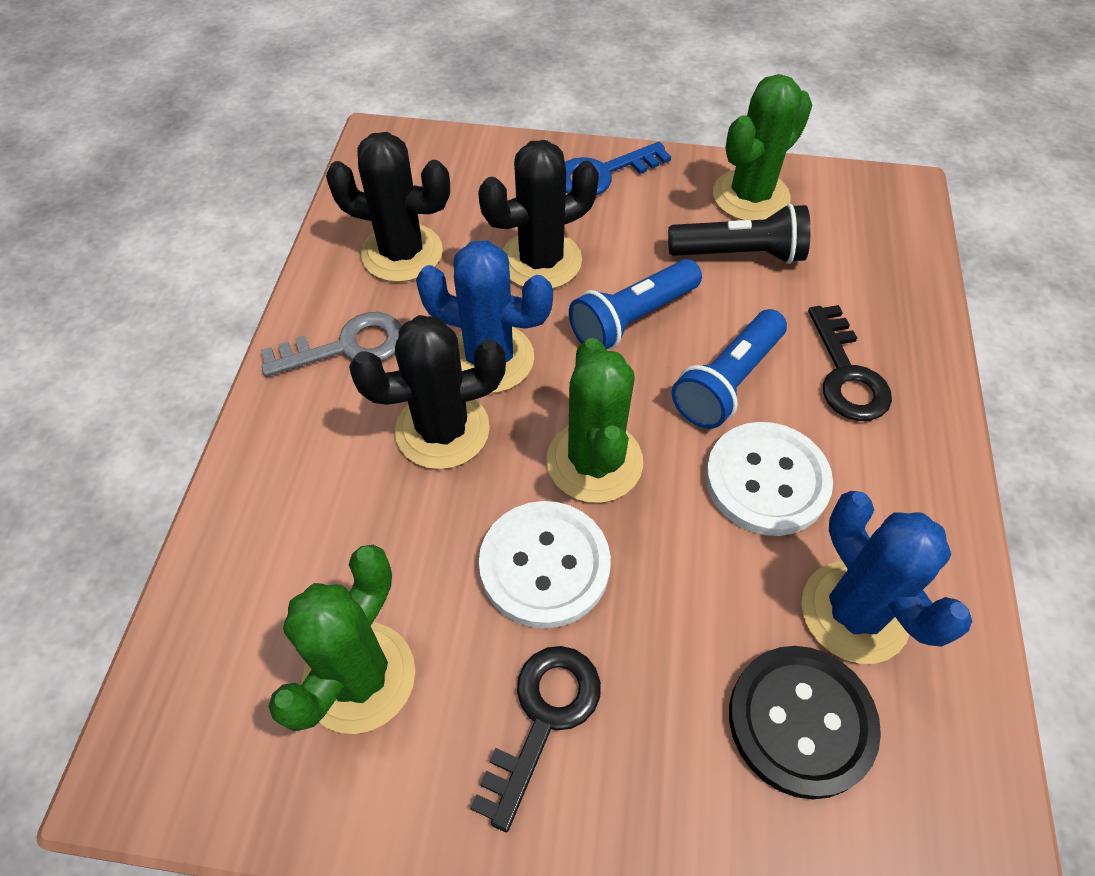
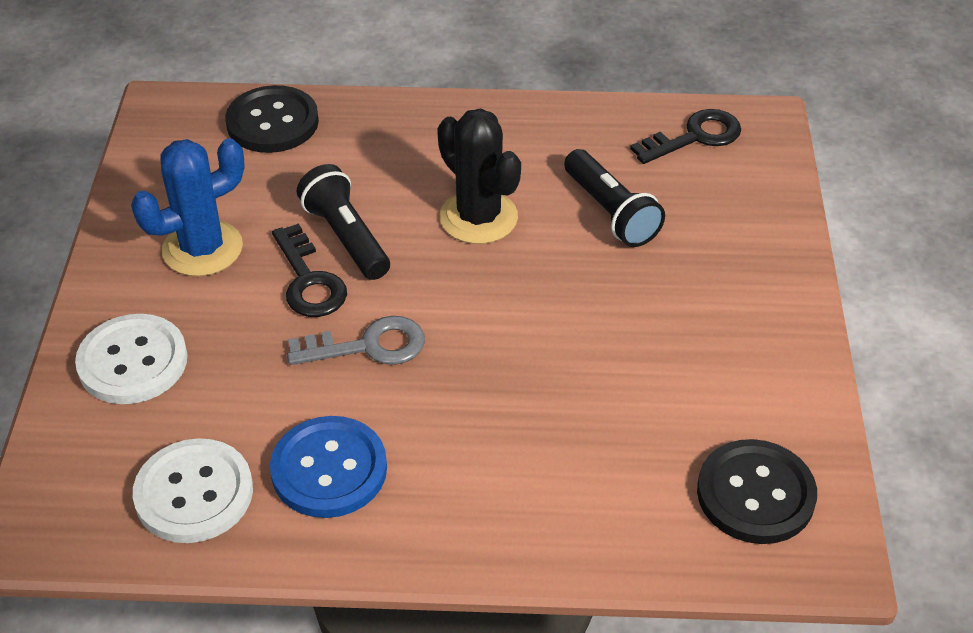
black button: [729,646,881,799] = 1 -> [225,85,319,153] [697,439,817,544] = 2
black cactus: [326,132,450,282] [349,315,506,469] [478,140,599,289] = 3 -> [437,108,521,244] = 1
black flashlight: [668,204,811,264] = 1 -> [297,164,390,280] [564,149,665,247] = 2
blue button: none = 0 -> [270,416,387,518] = 1
blue cactus: [416,240,553,393] [801,491,972,664] = 2 -> [131,138,245,276] = 1
blue flashlight: [569,259,702,349] [672,309,787,429] = 2 -> none = 0
blue key: [565,142,671,195] = 1 -> none = 0
green cactus: [268,545,415,734] [547,338,643,503] [713,74,812,220] = 3 -> none = 0

